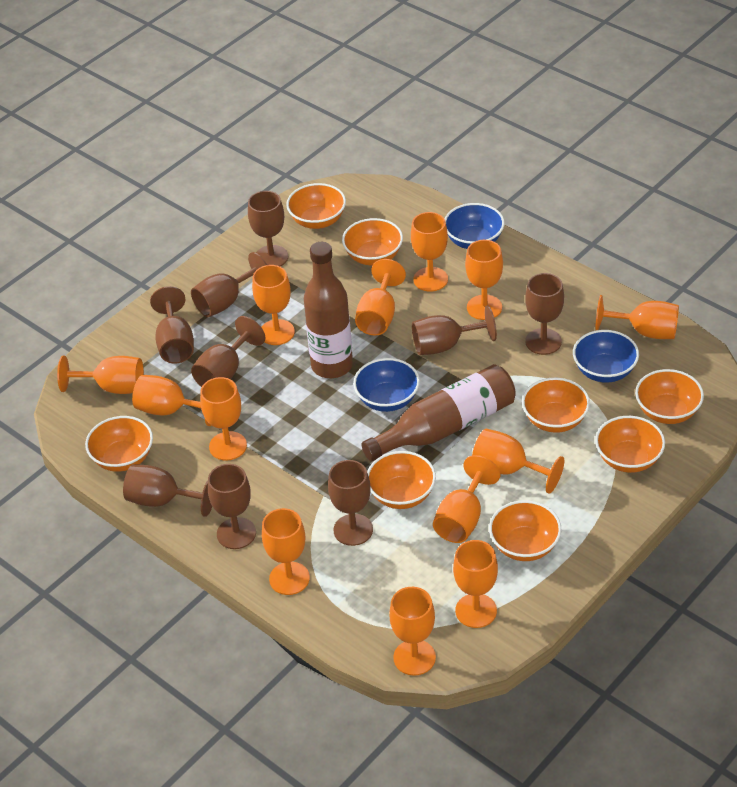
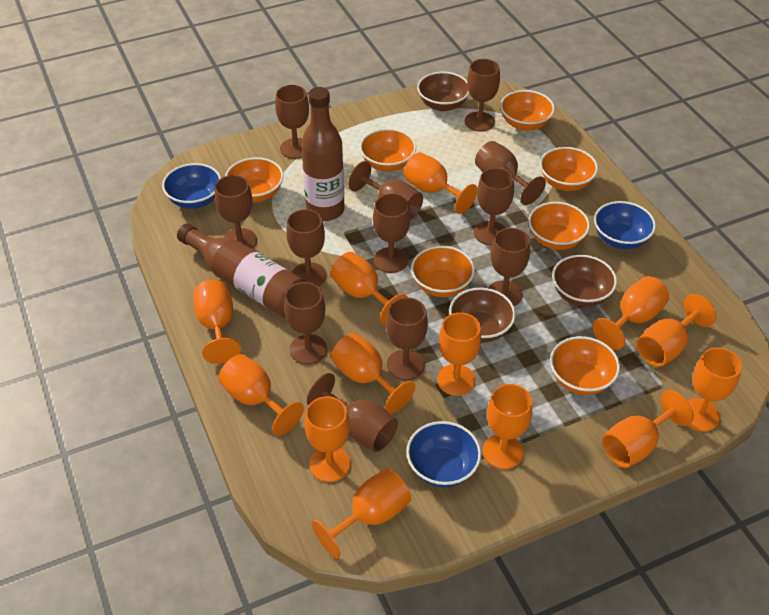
brown bowl: none = 0 -> [417,72,469,111] [449,288,516,343] [552,255,617,307] = 3
brown goblet: [123,464,212,517] [150,286,194,363] [191,252,267,317] [191,316,265,387] [208,464,256,549] [248,191,288,267] [328,460,373,546] [412,305,497,355] [525,273,564,355] = 9 -> [215,175,257,249] [275,85,309,159] [284,282,327,364] [286,209,326,286] [307,373,398,452] [348,161,423,220] [373,194,410,273] [386,297,428,380] [465,59,500,131] [474,168,514,245] [475,141,546,205] [488,228,530,306] = 12
orange bowl: [85,416,153,472] [286,183,346,229] [342,218,403,265] [367,451,436,509] [489,500,561,561] [522,378,590,433] [595,416,665,473] [635,369,704,424] = 8 -> [225,157,284,203] [360,128,416,172] [411,246,475,297] [500,90,555,131] [528,202,590,250] [540,147,598,191] [550,336,620,395] = 7

